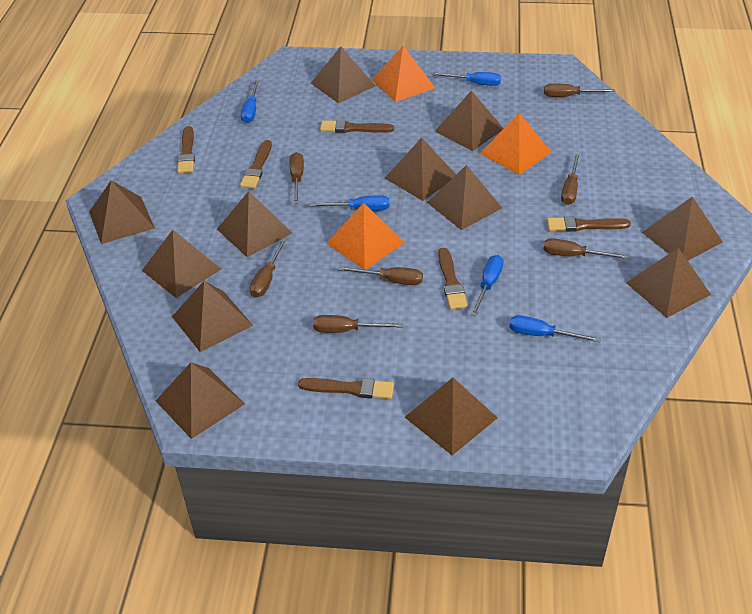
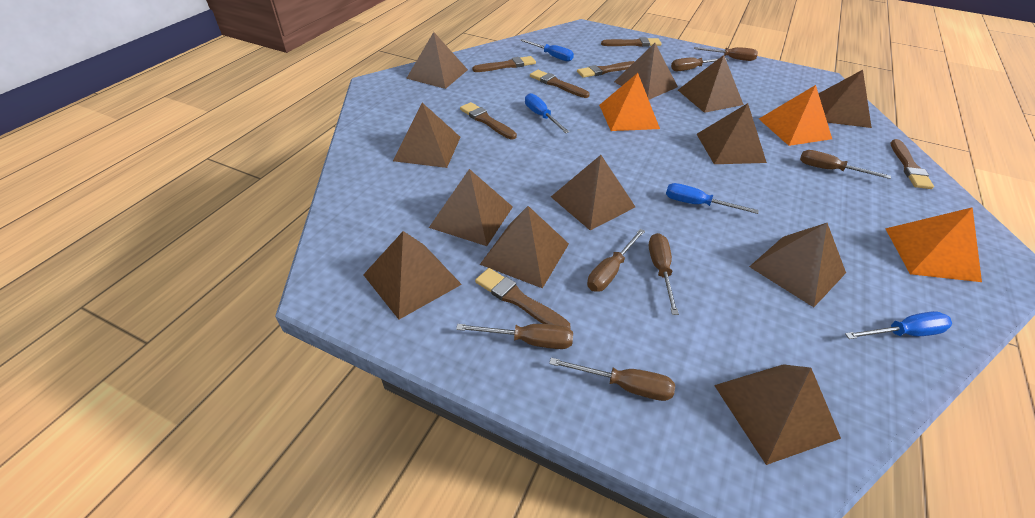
blue screwdriver: [241,80,259,123] [310,195,389,211] [432,72,501,86] [471,255,504,316] [509,315,601,342] = 5 -> [520,39,574,62] [525,93,569,133] [666,183,759,214] [845,311,952,339] = 4
brown brush: [177,126,195,173] [240,140,272,189] [298,378,394,399] [320,120,394,133] [438,248,468,310] [547,216,631,232] = 6 -> [460,102,517,139] [472,56,536,72] [475,268,571,328] [530,70,590,98] [577,61,635,78] [601,37,662,47] [891,139,934,189] = 7

